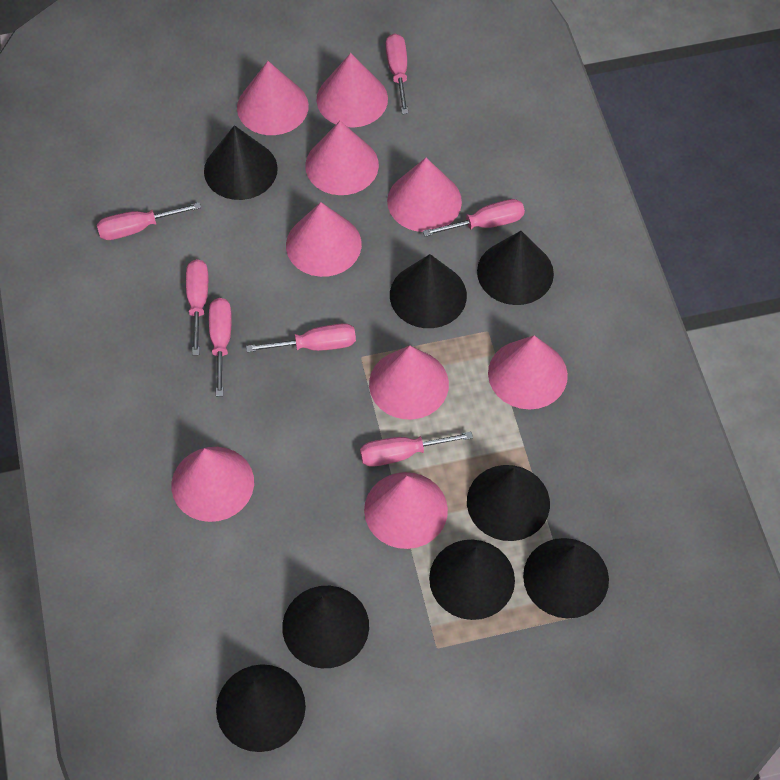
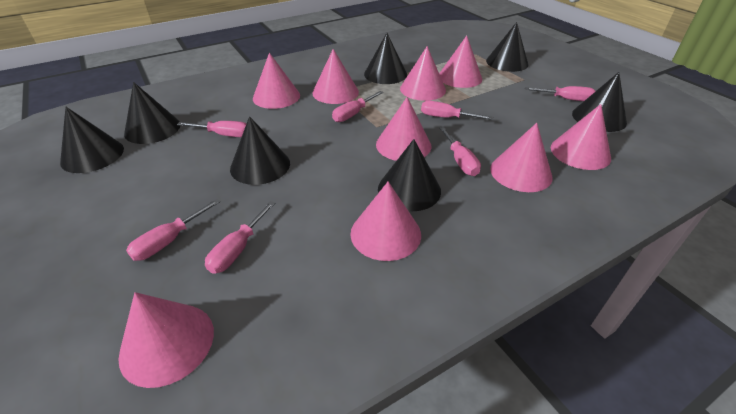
black cone: [204,125,278,200] [216,664,306,752] [282,586,369,668] [390,254,467,328] [429,539,515,620] [467,465,550,541] [477,231,554,305] [523,538,609,618] = 8 -> [60,107,124,173] [124,82,180,144] [230,116,290,185] [364,33,407,84] [378,139,441,211] [486,22,528,72] [572,72,627,132] = 7

